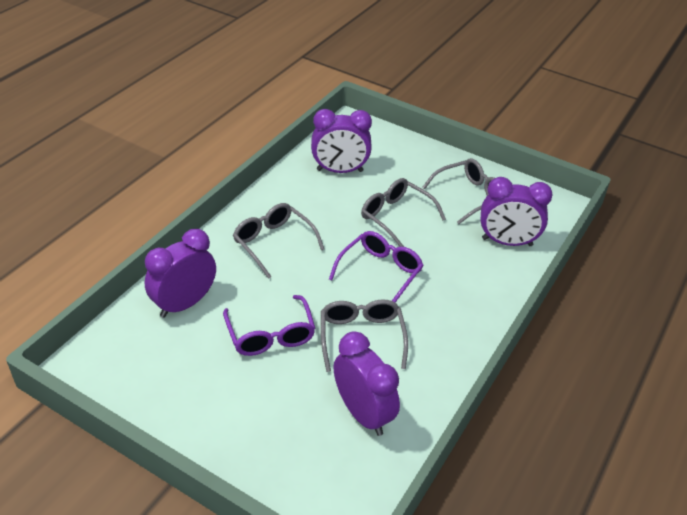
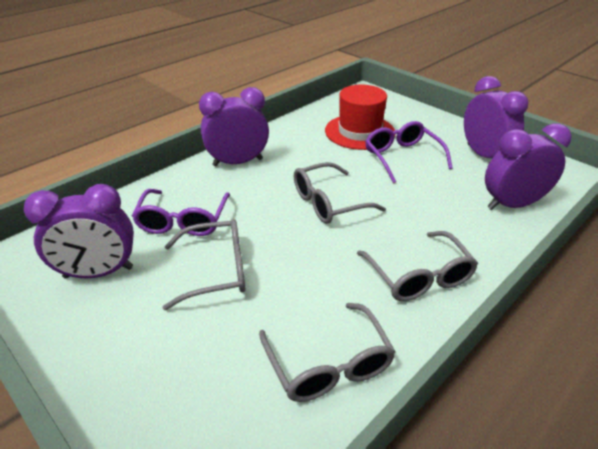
red hat: none = 0 -> [325,85,395,150] = 1

